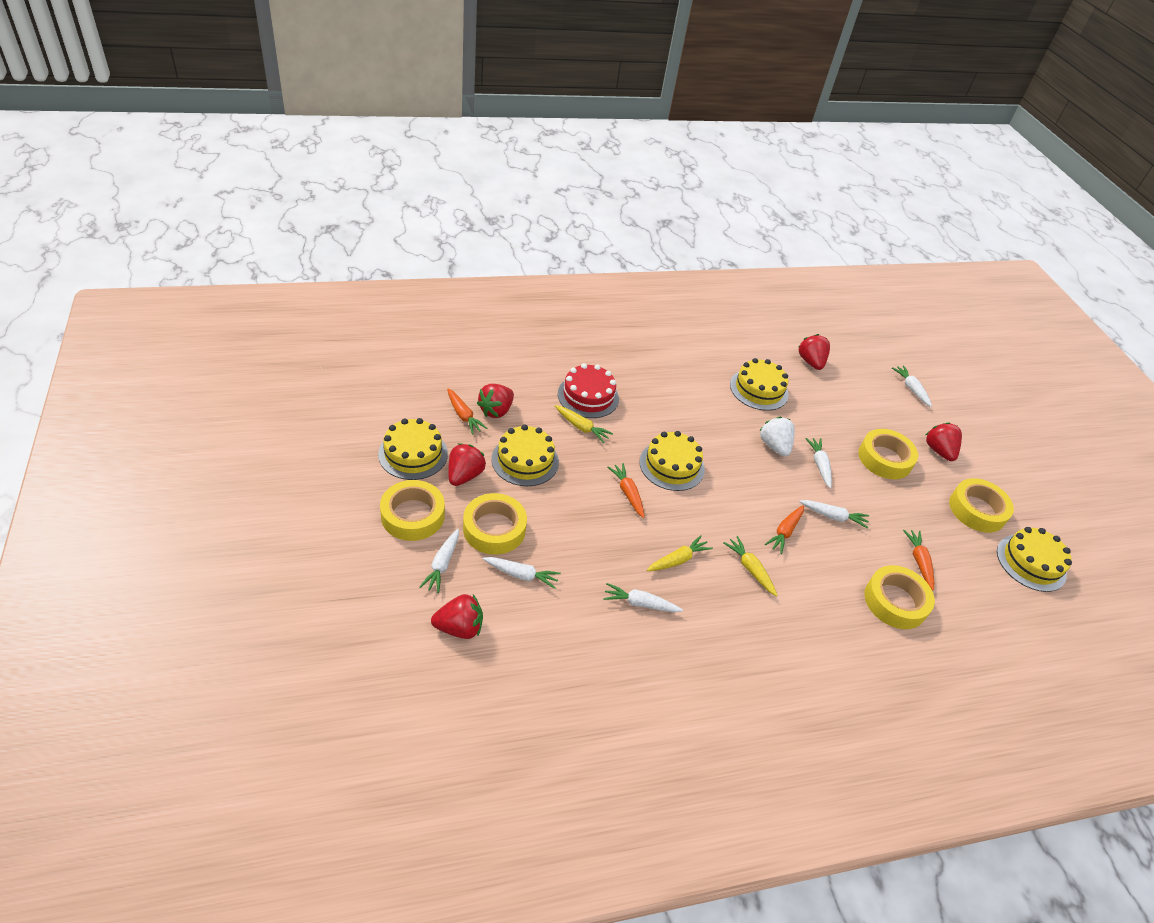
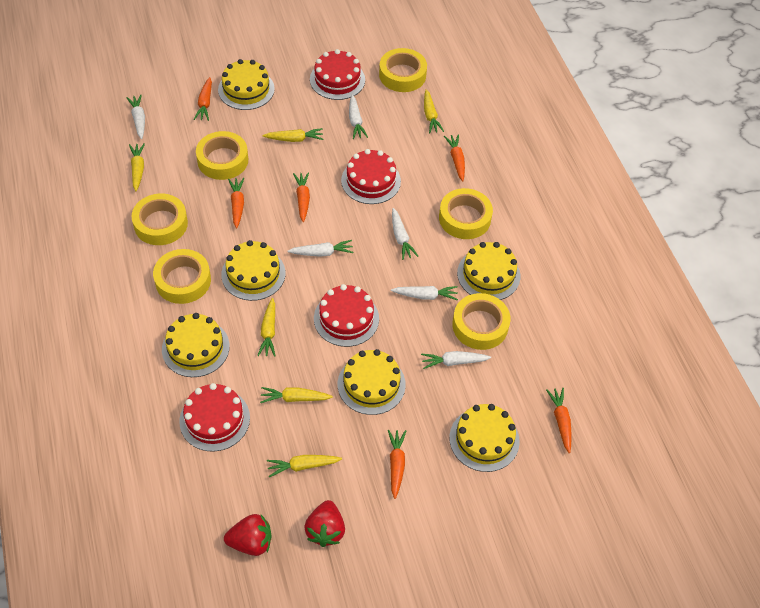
orange carrot: [447,389,488,435] [607,463,645,518] [765,505,804,554] [903,530,934,591] = 4 -> [194,77,212,121] [228,178,244,228] [293,172,310,222] [388,430,406,499] [444,134,465,181] [546,388,572,453] = 6
red cake: [558,363,619,418] = 1 -> [179,383,250,452] [310,49,365,100] [314,284,379,347] [341,149,401,204] = 4
red strawberry: [431,594,483,639] [448,443,486,486] [477,384,514,418] [799,334,830,370] [926,422,962,461] = 5 -> [224,514,272,556] [304,500,345,547] = 2
white strawberry: [759,417,795,457] = 1 -> none = 0
yellow cake: [378,418,448,480] [491,424,559,486] [639,431,705,491] [730,358,789,411] [997,527,1072,592] = 5 -> [162,313,230,377] [218,59,275,110] [221,240,286,301] [338,349,406,415] [449,404,520,472] [457,242,520,300] = 6
yellow carrot: [555,405,613,443] [647,535,713,571] [723,536,778,596] = 3 -> [129,143,145,191] [257,298,275,357] [260,387,333,403] [263,128,323,142] [267,455,342,477] [424,89,444,133] = 6
yellow tape: [380,480,445,541] [463,493,527,555] [858,429,918,479] [864,565,935,629] [949,478,1014,533] = 5 -> [131,194,188,245] [153,249,211,304] [196,131,248,180] [379,48,427,92] [439,188,493,239] [452,293,511,350] = 6

